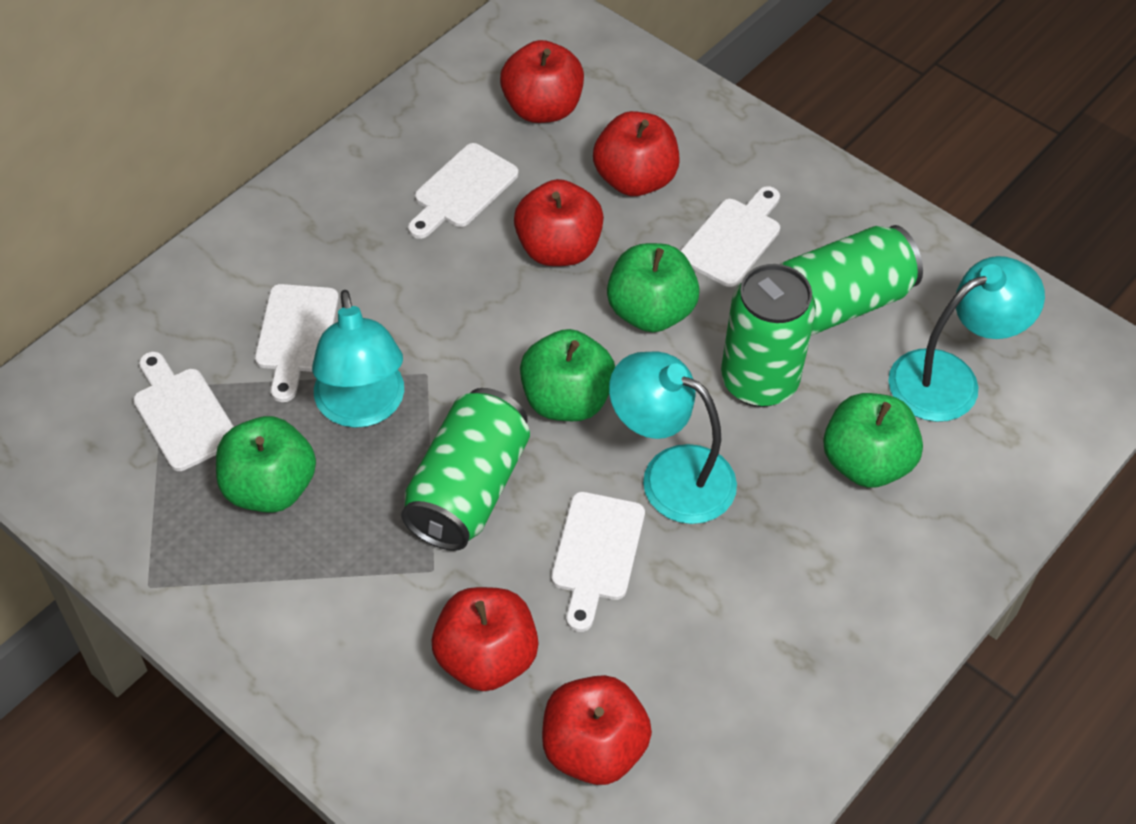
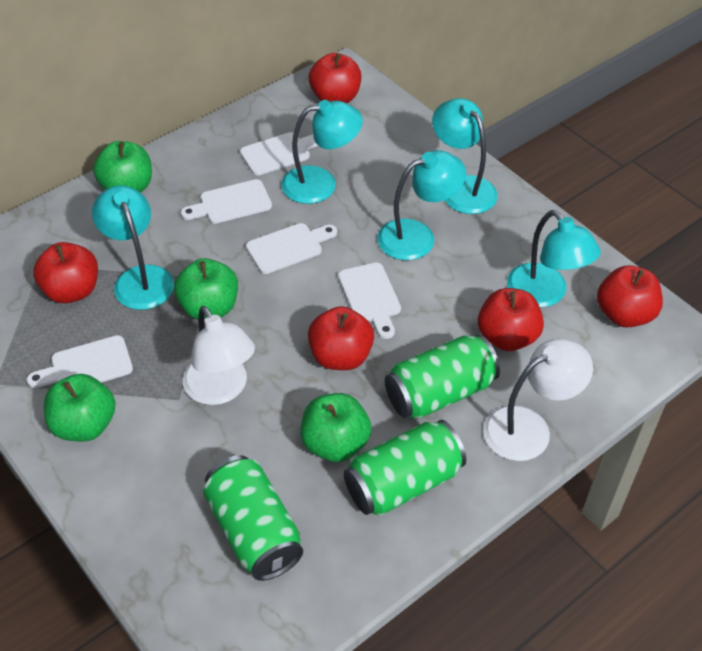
turquoise lamp: [312,290,404,428] [609,351,737,524] [888,256,1045,422] = 3 -> [92,185,174,310] [281,100,363,204] [377,150,466,260] [432,98,498,214] [507,210,601,308] = 5
white lamp: none = 0 -> [183,306,255,405] [483,339,593,461] = 2

